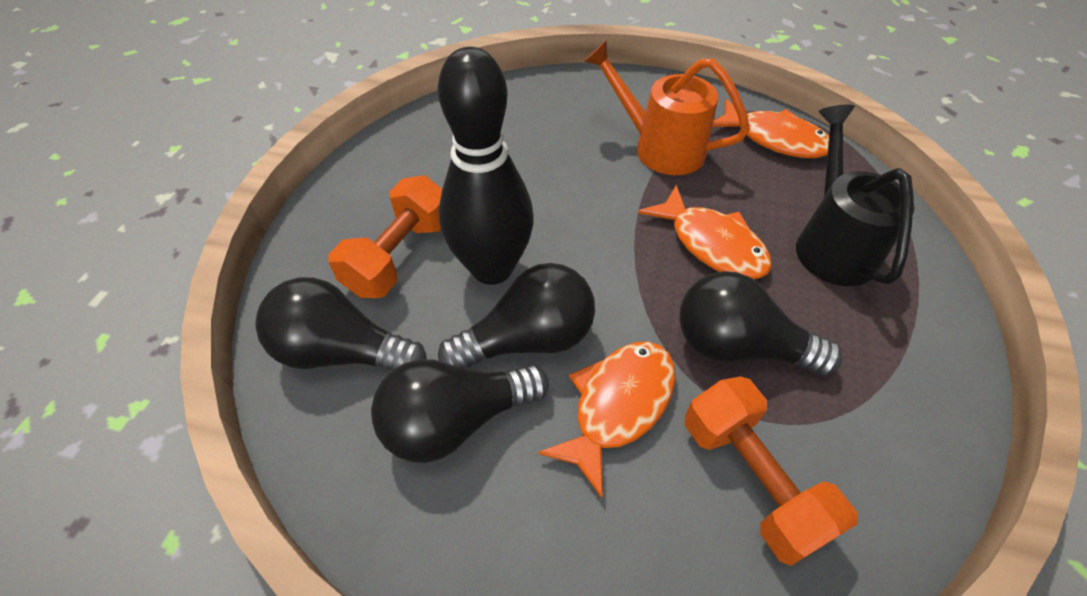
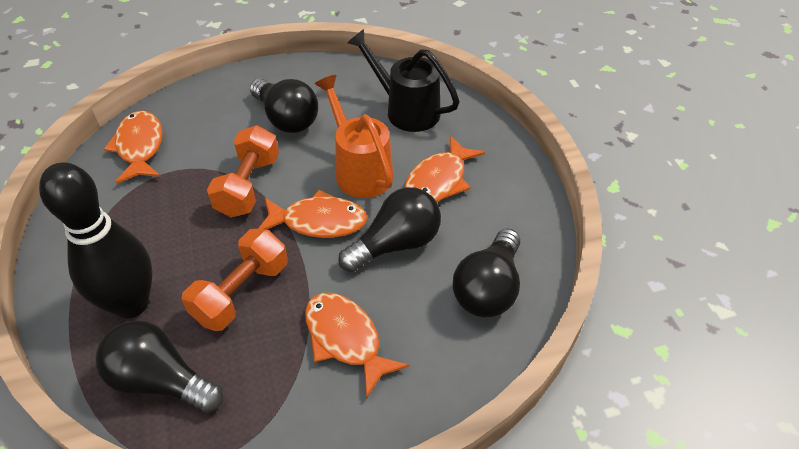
orange fish: [538,341,676,498] [638,185,772,279] [713,99,829,158] = 3 -> [104,111,163,184] [258,190,367,238] [305,293,409,398] [404,136,485,202] = 4

